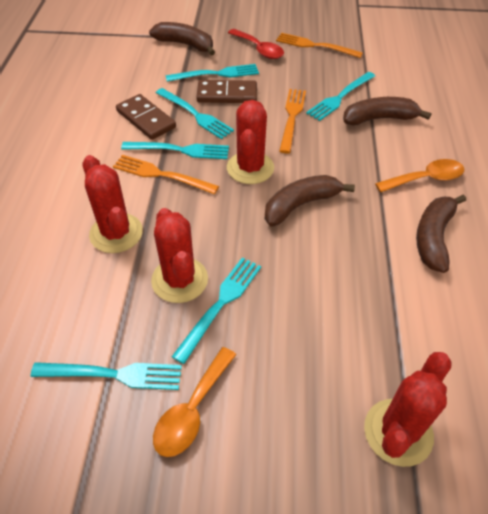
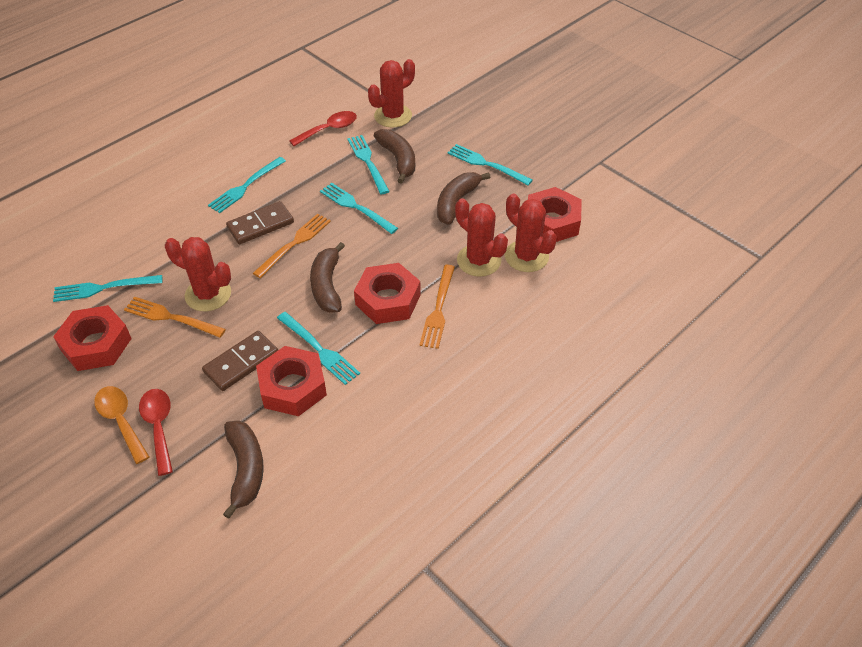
orange spoon: [153,347,236,457] [375,159,464,192] = 2 -> [94,386,149,464] = 1
red nut: none = 0 -> [53,305,132,371] [256,346,327,416] [354,263,421,324] [528,187,582,242] = 4
red spoon: [228,29,284,59] = 1 -> [139,389,173,476] [289,111,357,146] = 2

